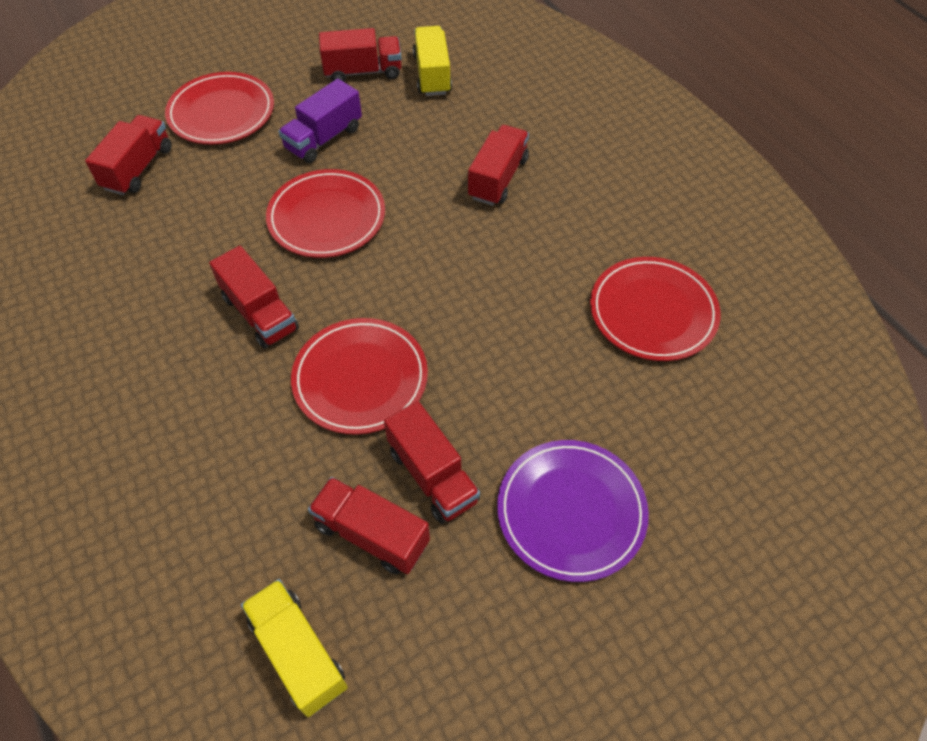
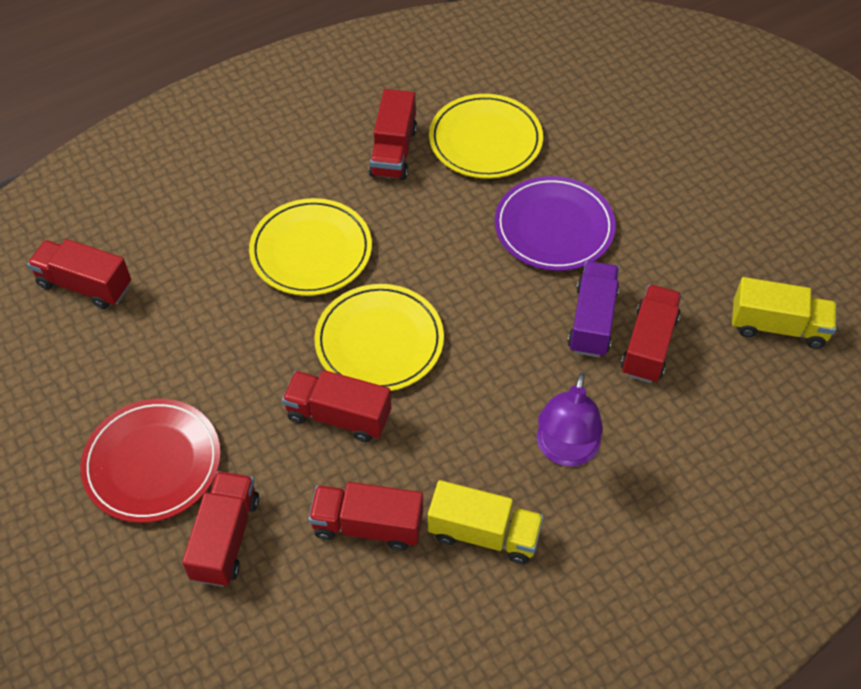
purple lamp: none = 0 -> [537,373,603,467] = 1
red plate: [165,72,274,145] [266,169,385,258] [291,318,428,435] [590,257,721,361] = 4 -> [80,399,221,523] = 1
yellow plate: none = 0 -> [249,198,372,296] [314,284,444,391] [429,94,543,179] = 3

